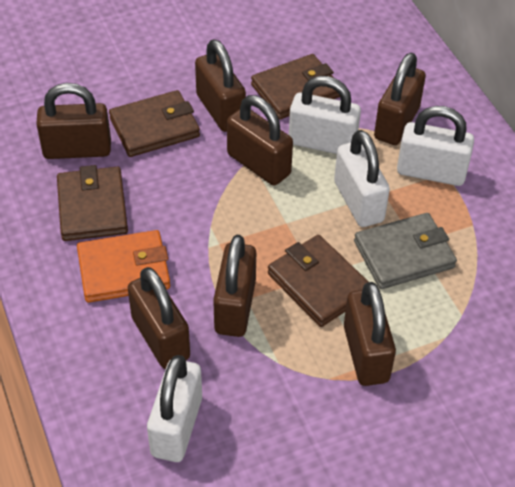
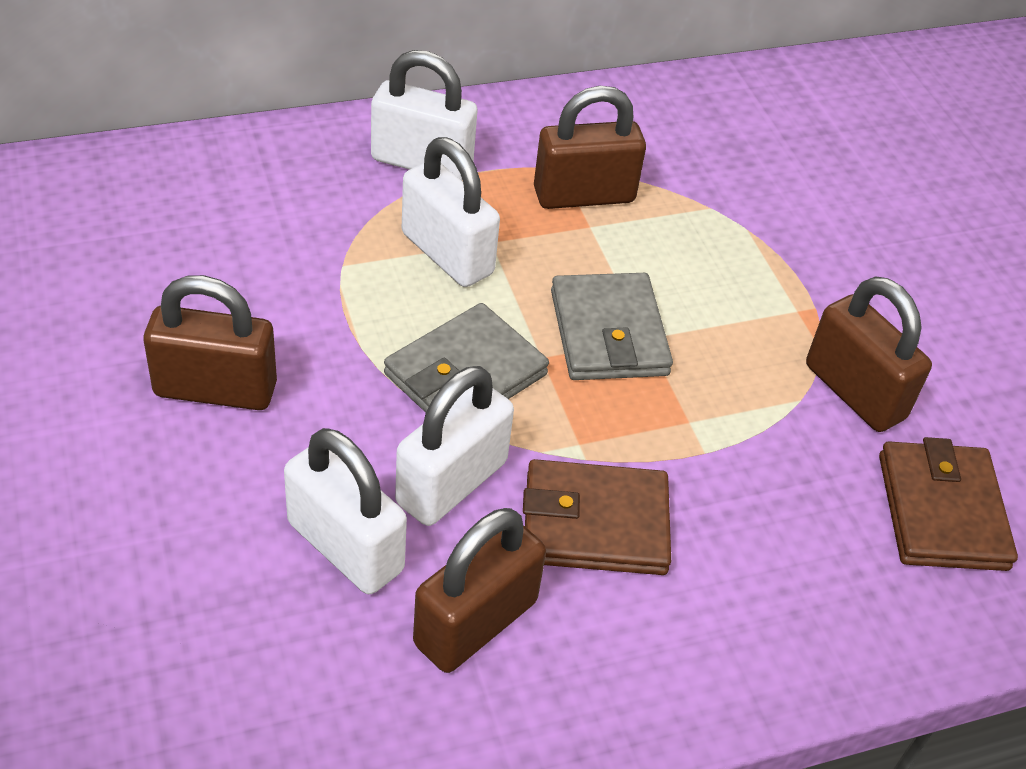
brown padlock: [36,83,111,159] [127,267,190,369] [195,39,246,132] [213,235,256,337] [227,95,293,186] [344,282,396,386] [374,53,426,145] = 7 -> [144,275,277,410] [413,508,546,673] [534,86,646,209] [806,276,932,432] = 4
brown wallet: [57,165,128,241] [109,90,200,157] [251,54,340,120] [268,235,369,327] = 4 -> [523,459,671,575] [879,437,1018,571] = 2
grey wallet: [354,213,457,289] = 1 -> [384,303,549,413] [551,273,673,380] = 2
orange wallet: [77,230,170,303] = 1 -> none = 0

